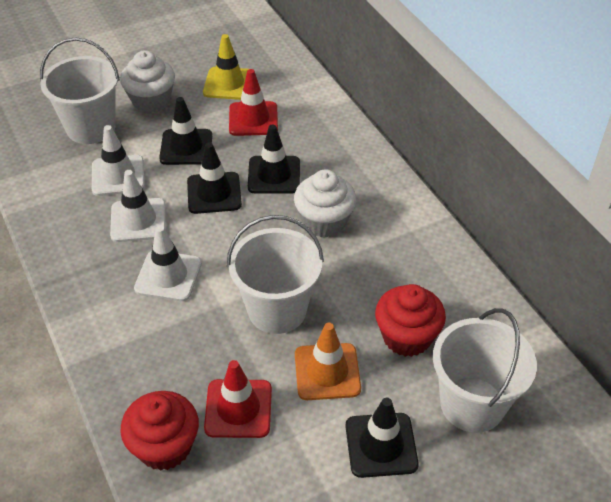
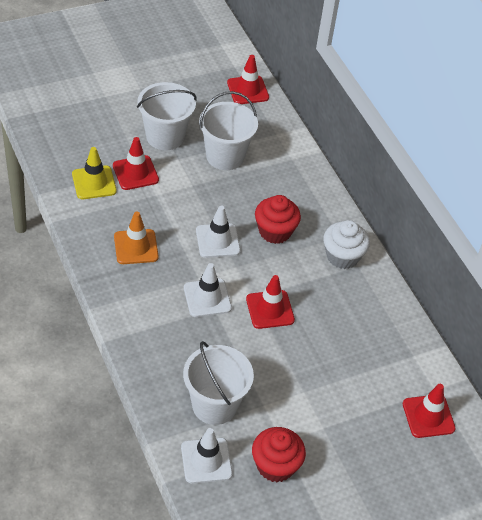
black traffic cone: [159,97,212,165] [187,143,242,214] [248,125,300,194] [345,398,419,478] = 4 -> none = 0
red traffic cone: [204,360,272,438] [229,69,278,136] = 2 -> [113,137,159,190] [227,55,269,104] [246,275,295,329] [403,384,456,438] = 4
white cupcake: [120,50,175,113] [294,170,356,237] = 2 -> [323,220,370,269] = 1

